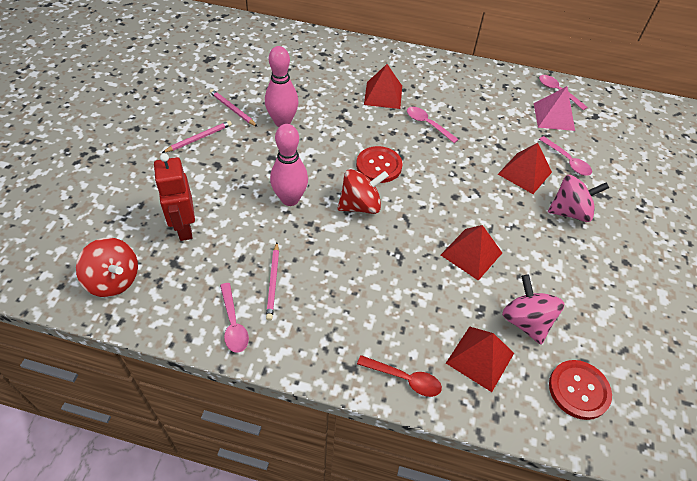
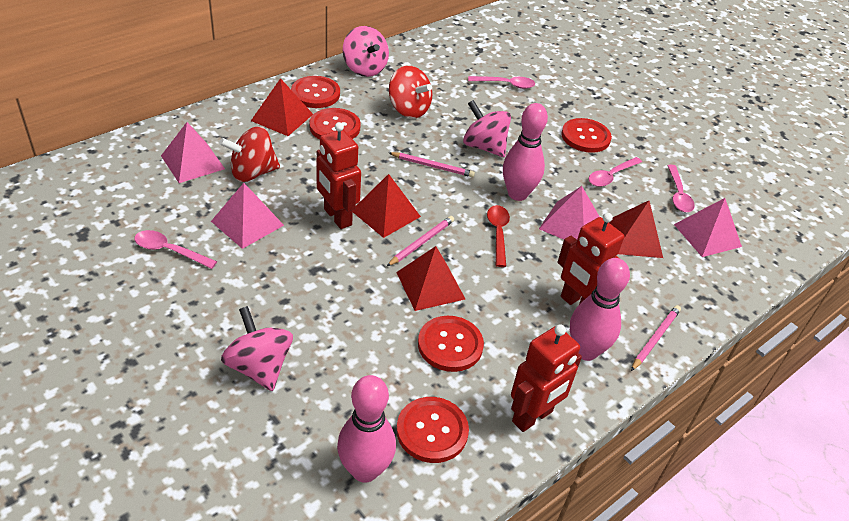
pink bowling pin: [265,46,299,127] [270,124,308,206] = 2 -> [337,375,396,483] [503,103,548,201] [570,258,630,361] = 3
pink pyramid: [534,86,575,131] = 1 -> [161,122,225,183] [211,183,284,249] [539,186,600,240] [674,198,742,257] = 4
pink spinning top: [502,274,564,344] [548,175,609,222] = 2 -> [221,306,293,391] [343,26,389,77] [463,100,511,157] = 3
red button: [356,146,403,183] [549,360,612,420] = 2 -> [291,76,340,108] [309,108,361,139] [397,397,469,463] [418,316,484,372] [561,118,612,153] = 5
red robot: [154,153,195,241] = 1 -> [316,122,361,229] [511,324,582,432] [558,213,624,305] = 3

